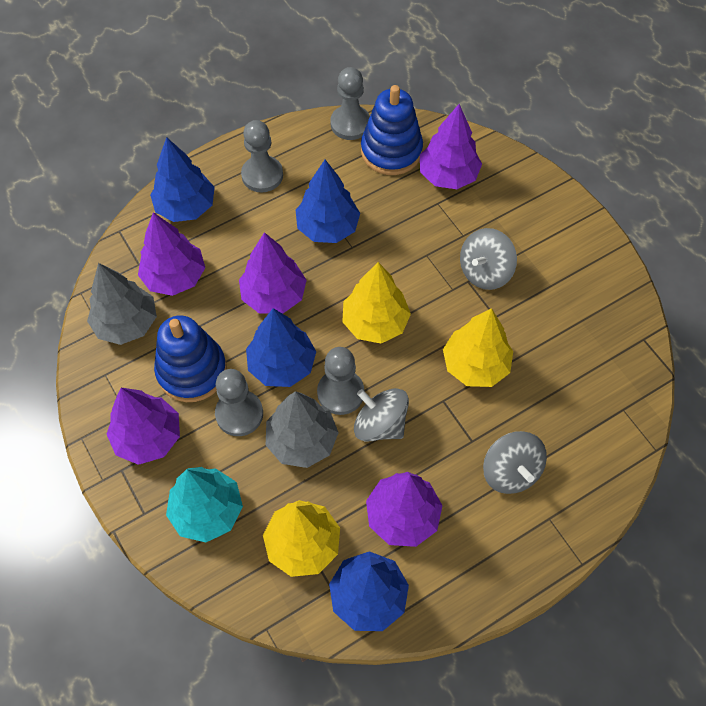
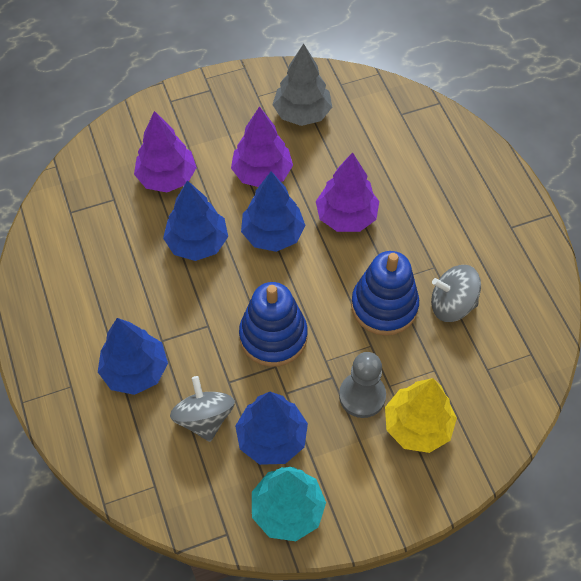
grey pawn: [215,369,263,436] [241,120,283,192] [317,347,364,415] [330,67,370,140] = 4 -> [339,352,386,418] = 1
grey spinning top: [354,388,409,441] [460,228,517,290] [483,431,547,494] = 3 -> [170,376,235,442] [431,265,481,322] = 2
grey tree: [87,263,157,345] [266,391,339,468] = 2 -> [272,43,332,126] = 1
purple tree: [107,388,180,465] [138,212,205,296] [239,232,307,314] [366,472,443,547] [420,104,482,189] = 5 -> [134,111,197,192] [231,106,293,187] [316,152,379,232] = 3
yellow tree: [263,500,340,577] [342,262,411,343] [443,308,513,387] = 3 -> [385,378,457,453] = 1

